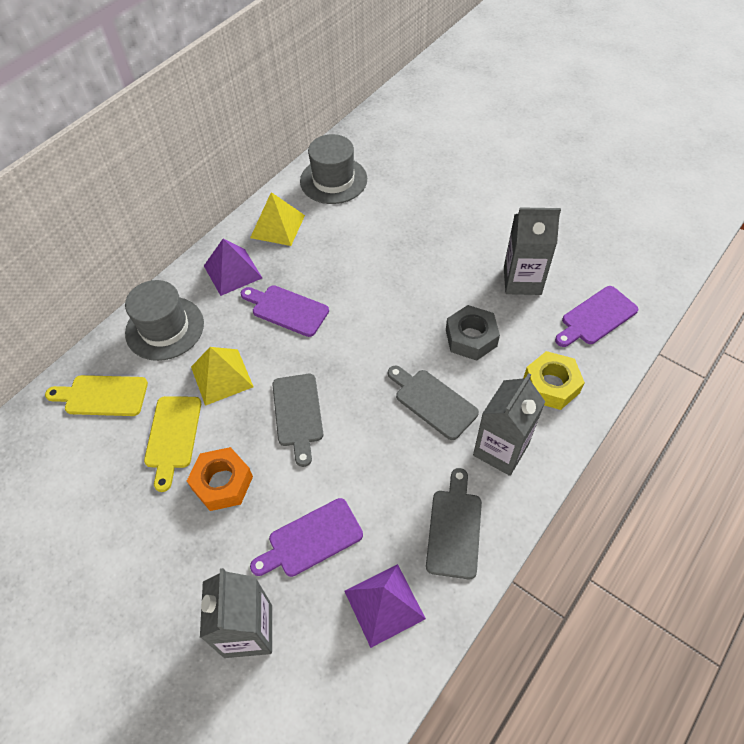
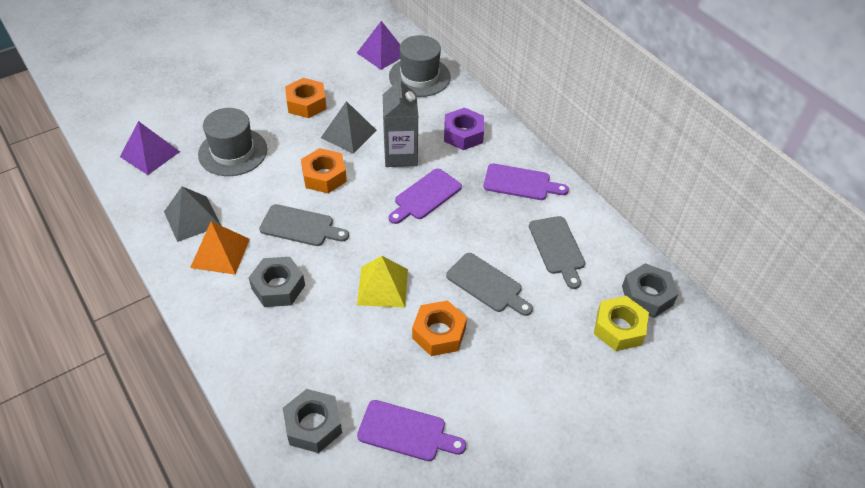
grey carton: [200,568,272,658] [473,373,545,476] [504,207,561,295] = 3 -> [383,75,418,167] = 1
grey nut: [446,305,500,361] = 1 -> [249,257,305,307] [283,389,342,453] [622,263,678,318] = 3
grey pyramid: none = 0 -> [164,186,221,242] [321,101,377,154] = 2
orange nut: [187,447,253,511] = 1 -> [285,78,327,118] [301,148,347,193] [412,300,467,356] = 3
orange pyramid: none = 0 -> [190,221,250,275] = 1
purple nut: none = 0 -> [444,108,484,150] = 1
yellow cutting board: [45,375,148,416] [144,396,201,492] = 2 -> none = 0
yellow pyramid: [191,347,254,406] [250,192,305,246] = 2 -> [357,256,408,308] = 1

